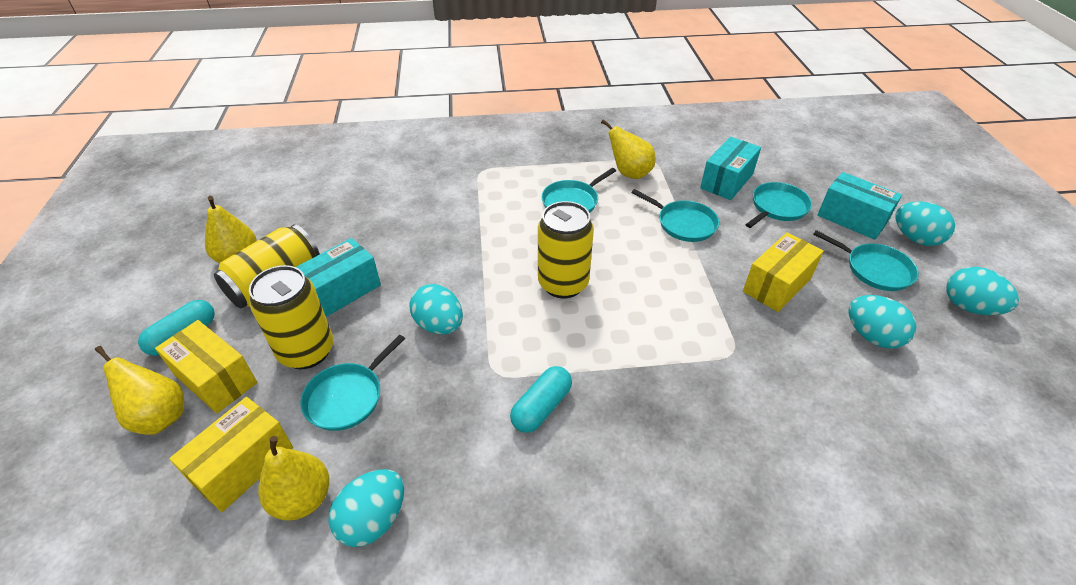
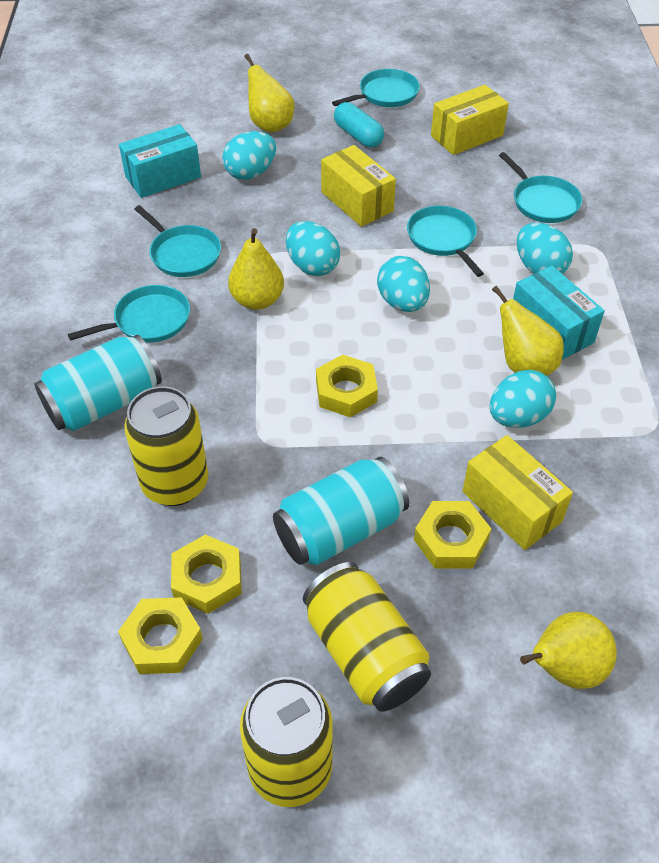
turquoise box: [296,238,381,317] [700,137,761,200] [817,172,902,240] = 3 -> [119,124,201,198] [513,266,605,360] = 2
turquoise can: none = 0 -> [35,335,162,431] [273,457,409,566] = 2
turquoise capsule: [138,300,215,356] [510,366,572,433] = 2 -> [334,102,384,148] = 1
yellow nut: none = 0 -> [118,597,203,674] [171,535,242,614] [316,355,378,418] [414,501,491,569] = 4

